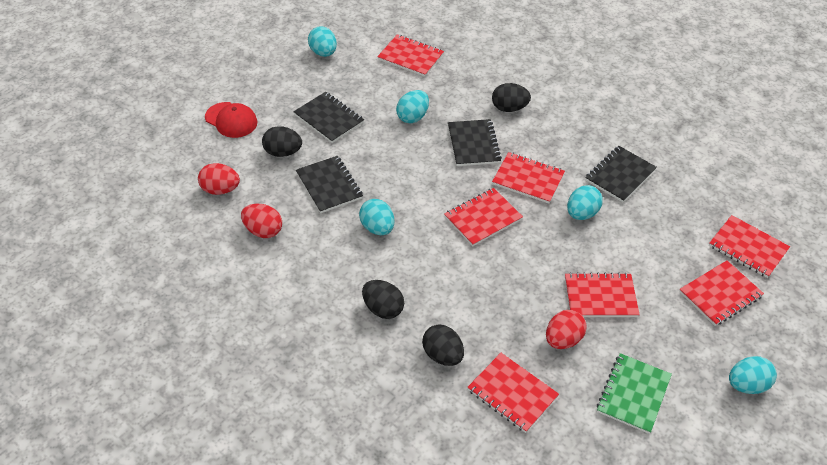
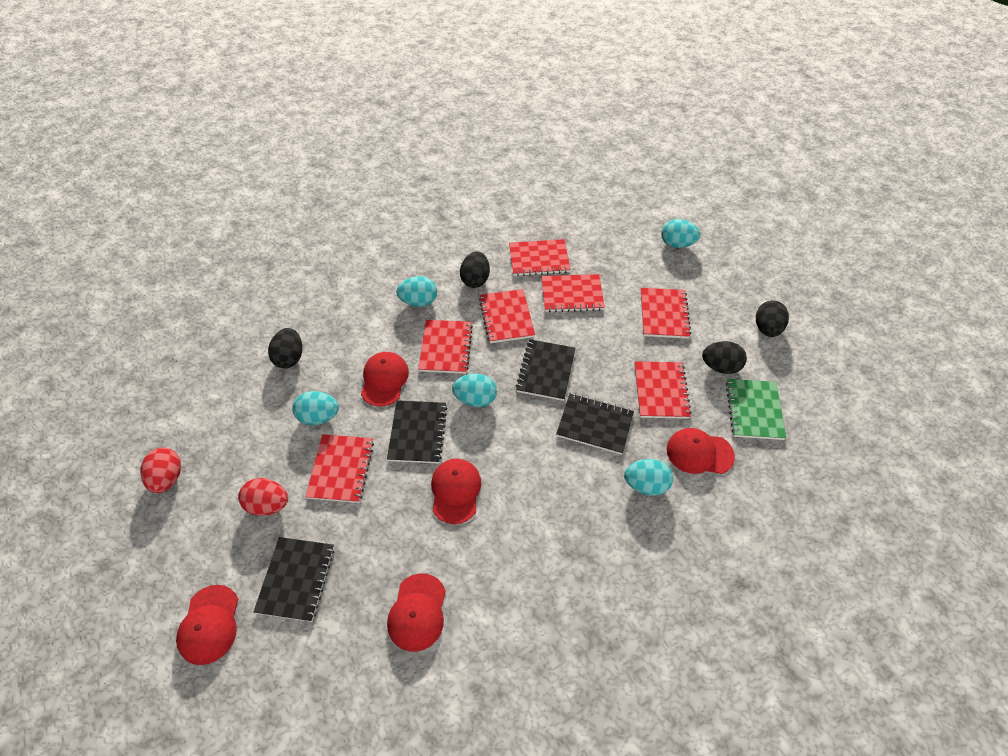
red cap: [205,102,257,138] = 1 -> [176,585,238,665] [361,352,409,407] [387,573,446,652] [431,459,481,524] [667,428,735,474] = 5
red egg: [198,163,240,195] [241,204,282,238] [546,310,587,349] = 3 -> [140,448,181,493] [238,478,288,516] = 2

